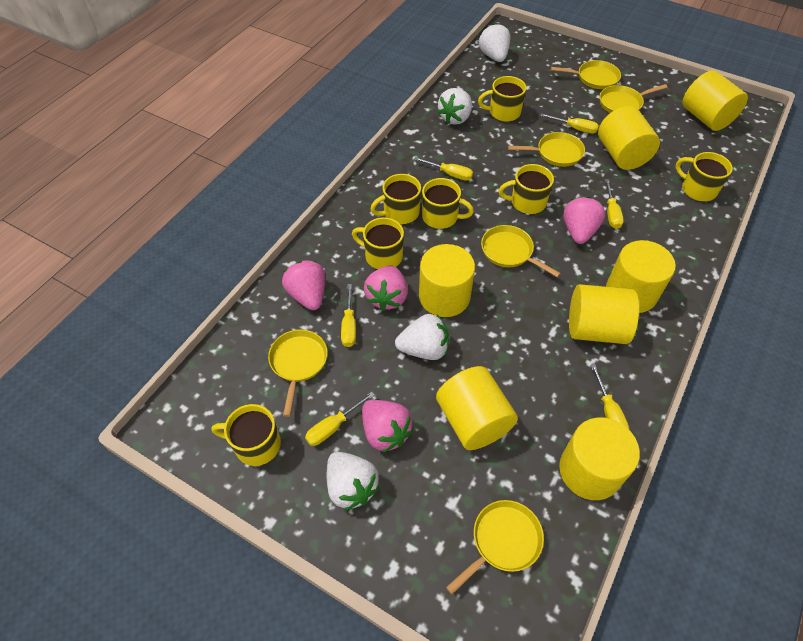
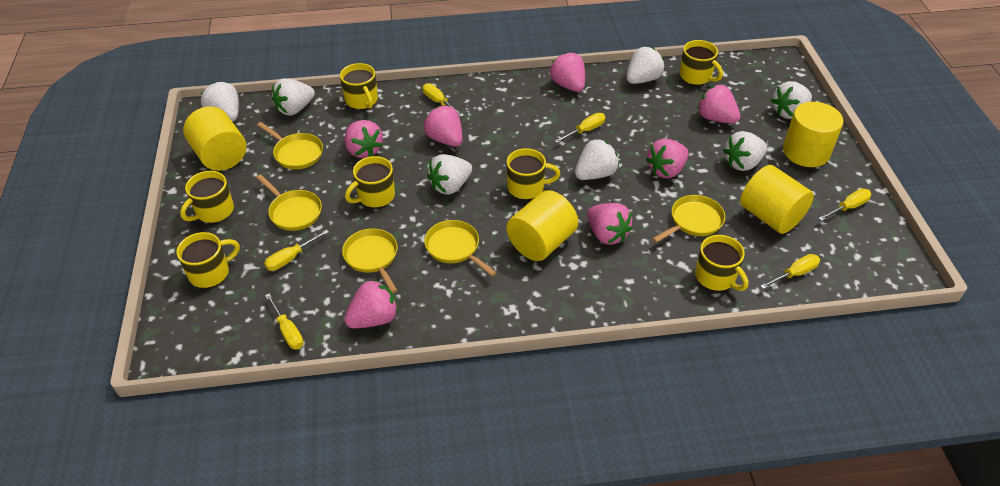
pink strawberry: [282,260,325,310] [362,400,414,452] [364,266,408,311] [563,197,605,244] = 4 -> [344,279,398,328] [345,120,383,158] [424,106,462,147] [550,52,585,92] [587,203,633,245] [646,139,689,179] [697,85,740,124] = 7
white strawberry: [327,452,380,510] [395,314,449,360] [437,88,472,125] [479,23,510,62] = 4 -> [201,82,239,122] [272,78,315,116] [427,154,472,195] [575,139,619,180] [627,47,664,84] [723,131,767,171] [771,81,812,119] = 7
yellow cylinder: [419,244,475,317] [436,366,518,450] [559,417,640,500] [569,284,639,344] [598,106,660,170] [606,240,676,313] [683,70,748,131] = 7 -> [183,106,246,171] [506,190,578,261] [740,165,814,234] [783,102,843,167] = 4
yellow pan: [268,329,327,417] [446,500,544,594] [481,225,561,277] [508,132,585,167] [551,60,621,89] [599,84,668,113] = 6 -> [256,174,322,231] [257,122,323,169] [342,228,398,293] [424,220,497,276] [652,195,725,243] = 5

